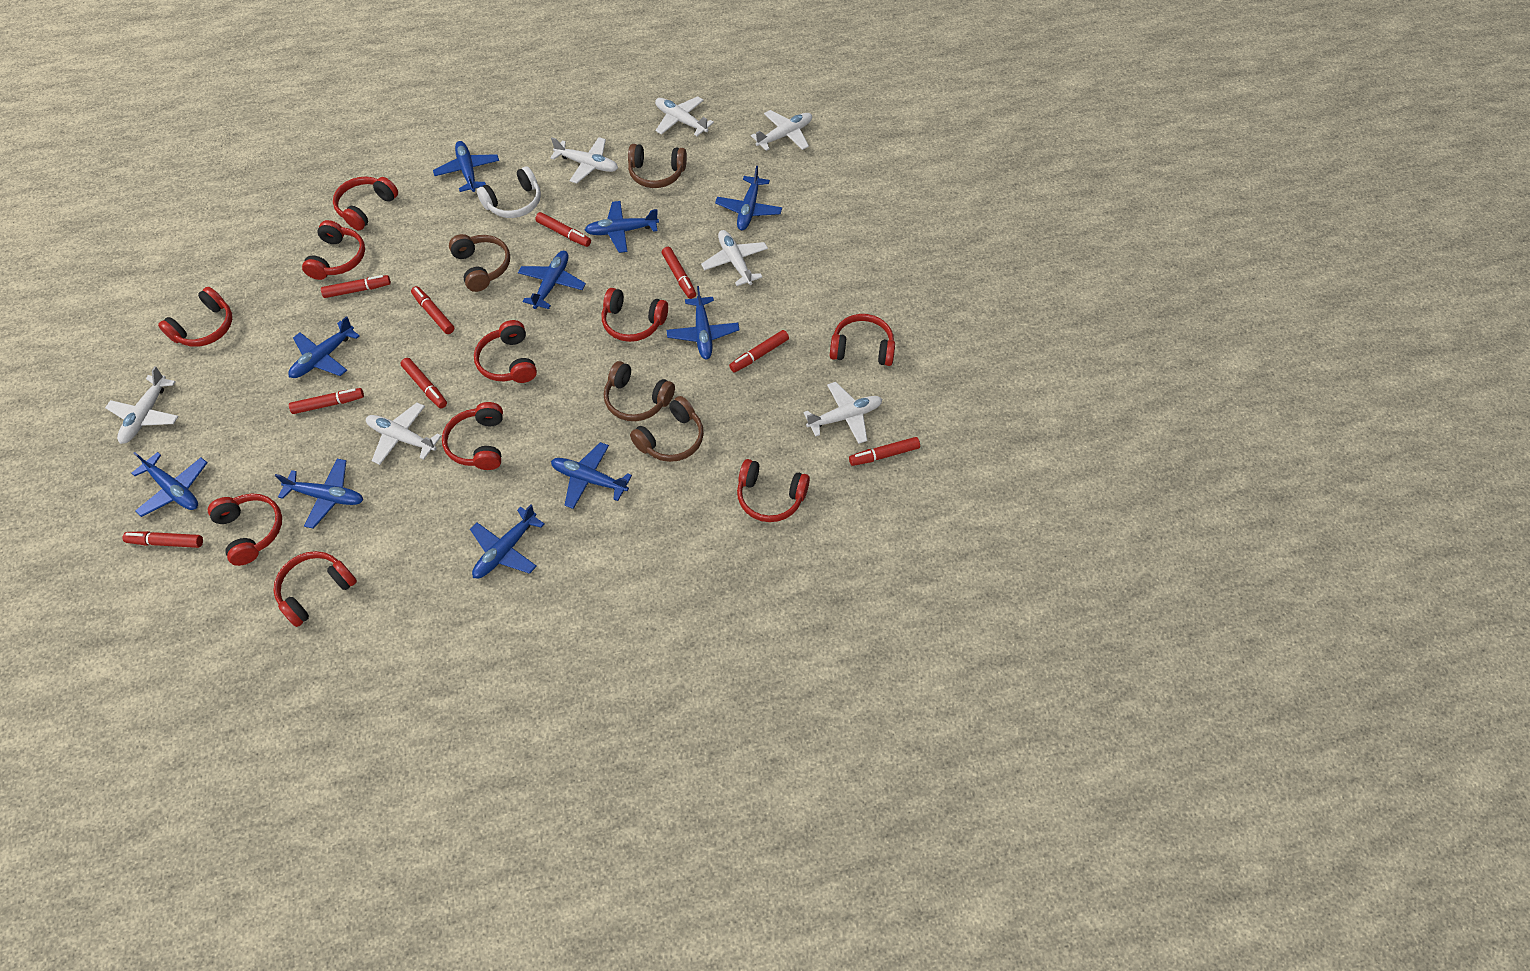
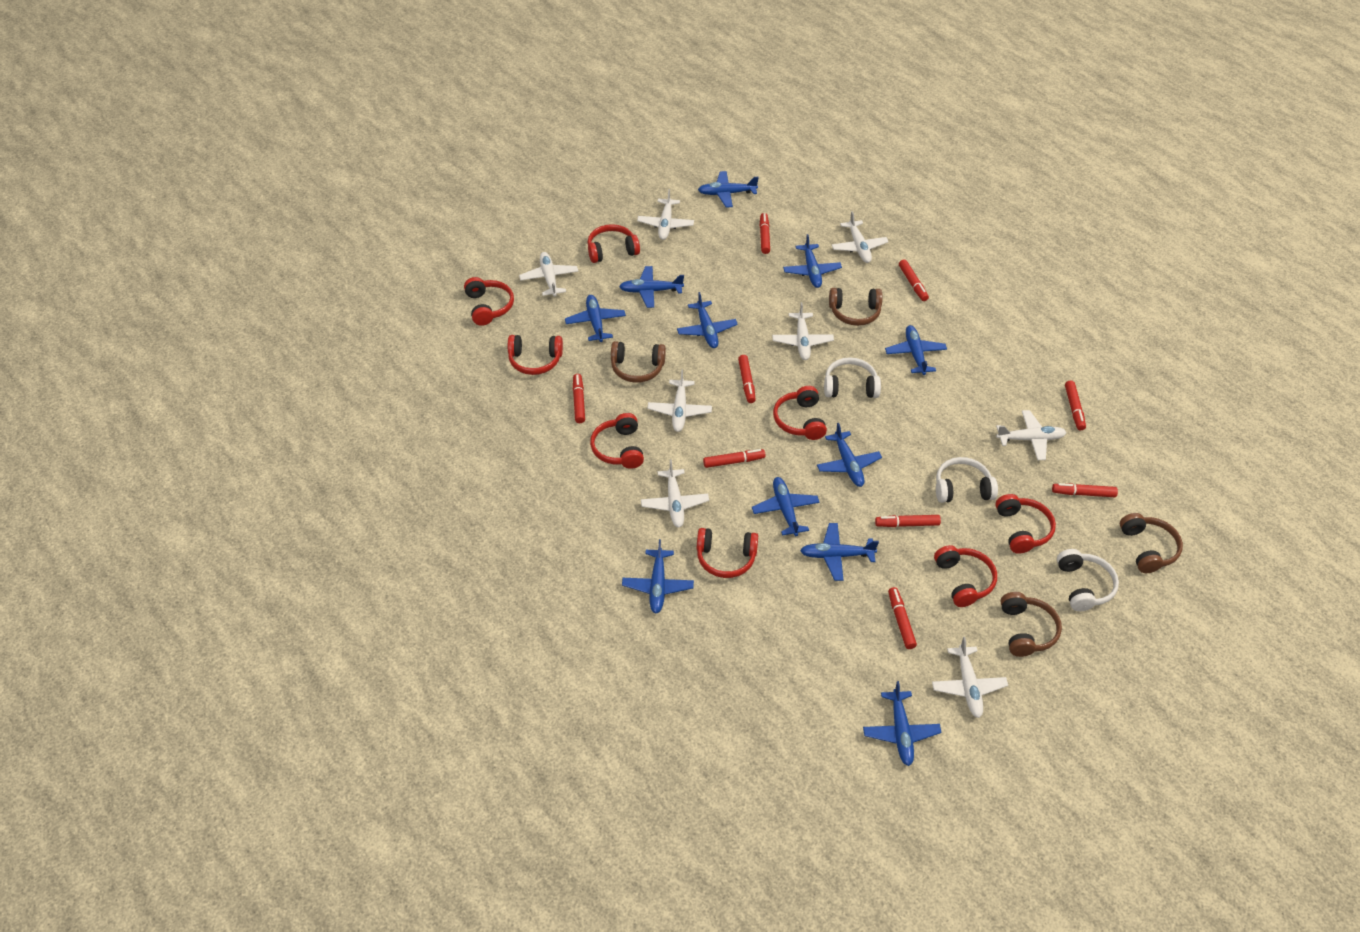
blue plane: [132,452,207,517] [275,459,363,529] [288,316,360,378] [433,141,499,192] [470,504,544,578] [518,251,586,309] [551,442,632,509] [585,201,659,253] [667,286,739,359] [715,166,782,230] = 10 -> [565,295,626,342] [619,266,684,308] [622,539,694,613] [677,292,738,348] [698,171,759,208] [752,477,820,536] [783,234,842,288] [800,523,879,581] [817,423,882,487] [863,681,941,766] [885,325,947,375] = 11
red headphones: [158,287,232,347] [208,494,282,566] [273,551,357,627] [302,220,365,280] [333,177,398,231] [442,402,503,470] [474,320,537,383] [602,288,668,342] [737,459,810,522] [830,314,895,366] = 10 -> [464,277,514,326] [508,335,563,375] [588,224,640,263] [590,413,644,469] [697,528,758,578] [773,386,827,440] [934,545,997,607] [995,494,1056,554] = 8
white headphones: [477,166,541,218] = 1 -> [824,357,881,398] [936,457,998,503] [1057,549,1119,611] = 3
white plane: [105,366,179,444] [366,403,441,465] [550,137,618,183] [655,96,714,136] [701,230,768,286] [751,110,812,151] [803,382,882,444] = 7 -> [519,252,578,297] [637,189,694,240] [641,459,709,528] [647,370,712,432] [772,302,834,360] [832,211,889,263] [932,637,1008,718] [996,410,1067,460] = 8

